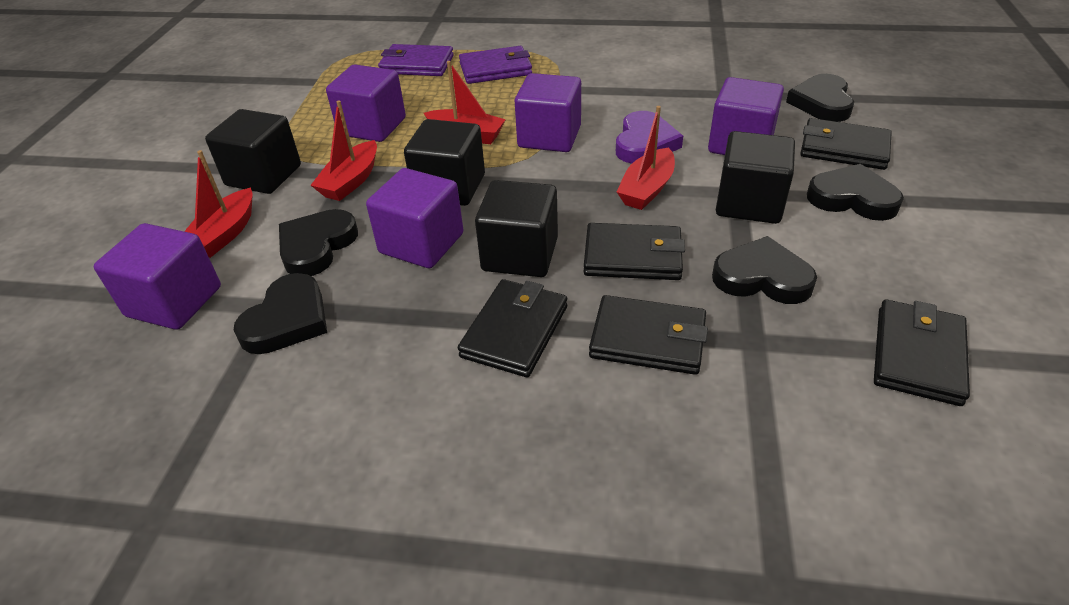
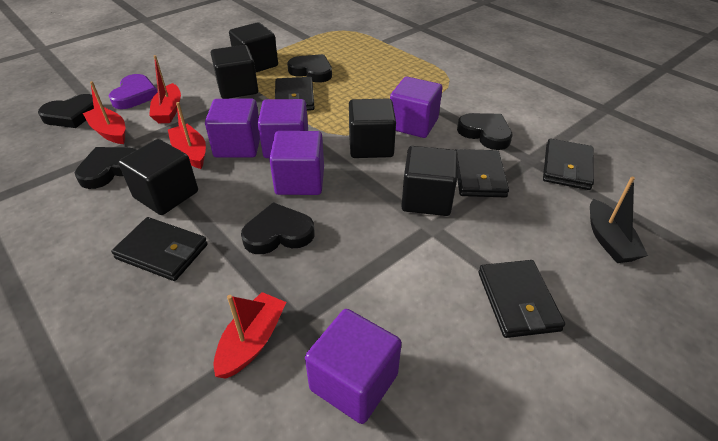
black boat: none = 0 -> [590,177,648,263] = 1
black cube: [205,109,301,194] [404,119,485,206] [475,180,558,277] [716,131,795,224] = 4 -> [118,139,198,215] [211,45,258,99] [229,22,278,72] [349,98,396,158] [401,146,458,216] = 5
purple wallet: [378,44,454,76] [459,46,532,84] = 2 -> none = 0

